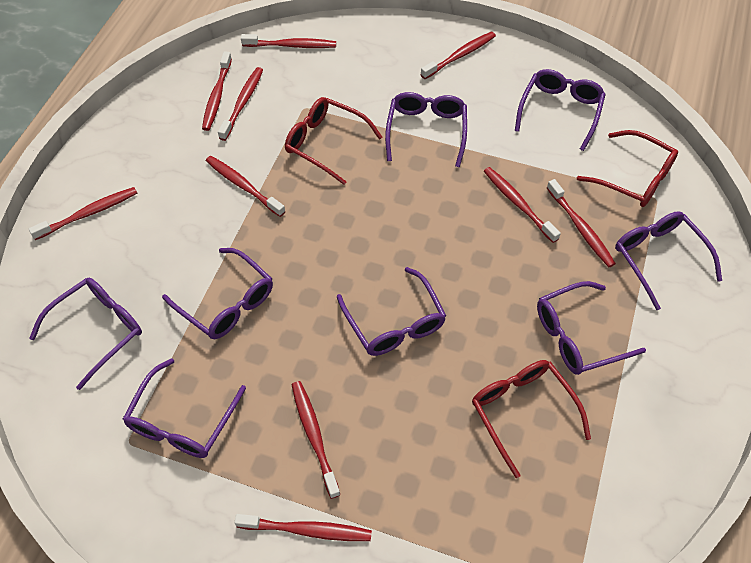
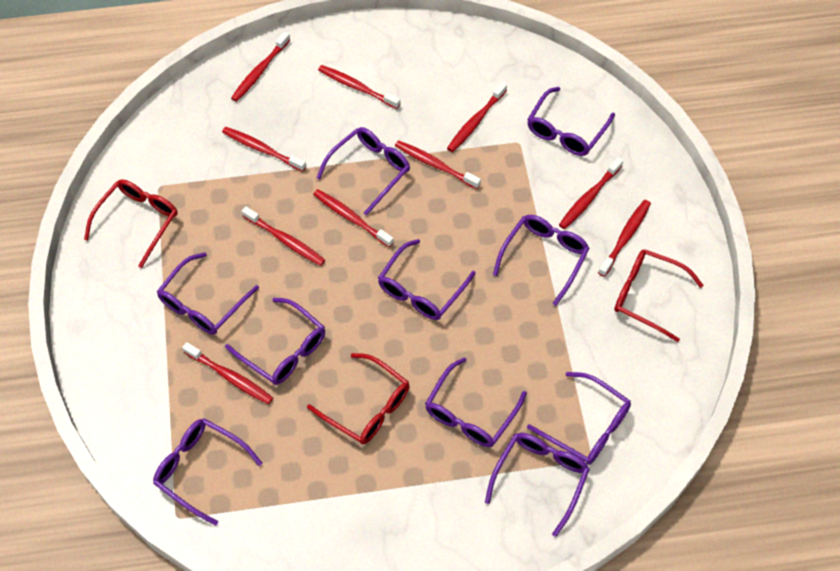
purple glasses: [29,278,142,390] [123,358,246,458] [162,248,273,339] [337,267,446,356] [385,92,467,167] [515,69,606,151] [537,281,646,375] [615,211,722,310] = 8 -> [153,418,262,526] [157,252,259,335] [225,298,325,385] [316,127,410,216] [378,239,476,320] [425,357,527,447] [485,433,590,537] [493,215,590,306] [527,87,615,156] [527,372,631,465] = 10

